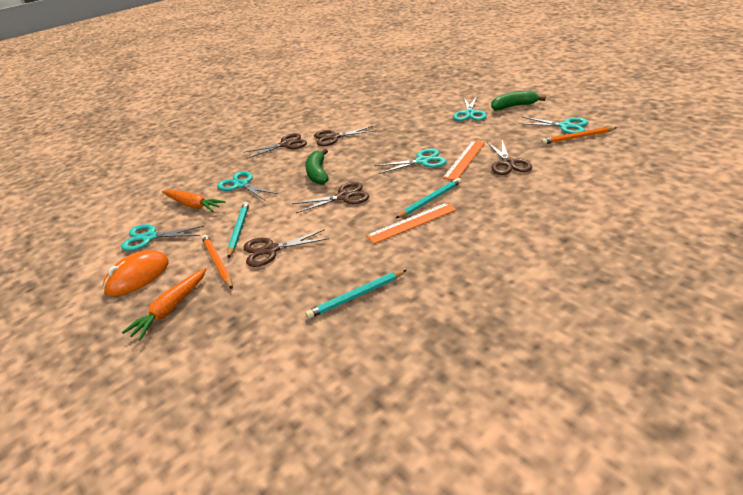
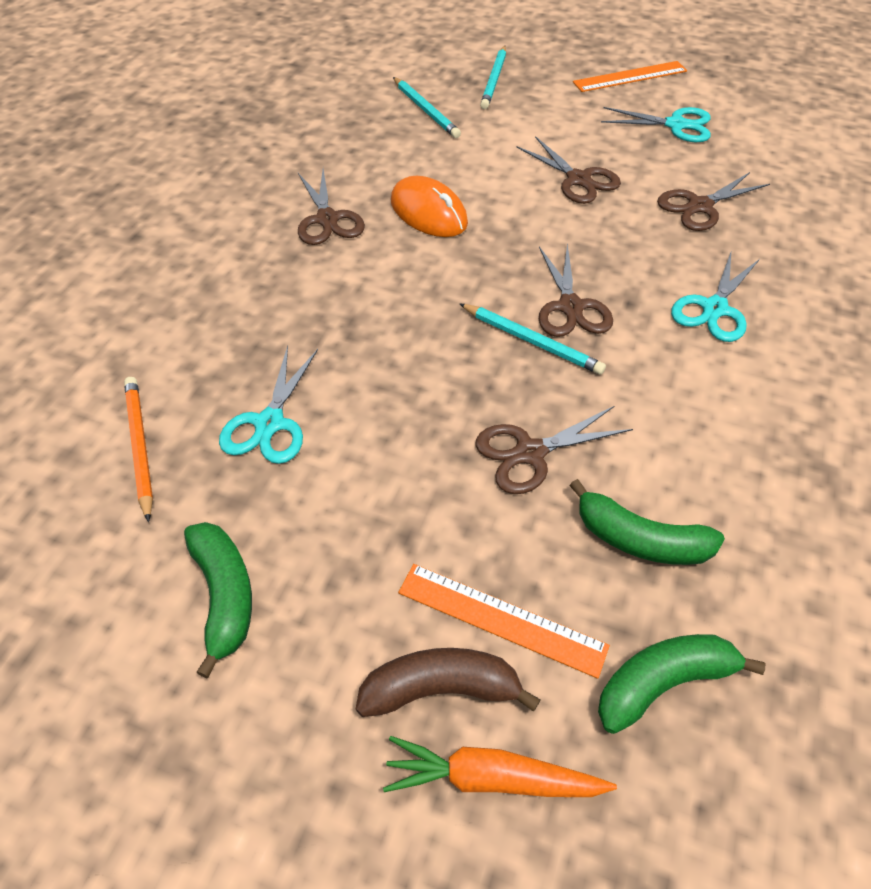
brown banana: none = 0 -> [356,648,541,717] = 1
green banana: [305,149,329,184] [491,91,546,110] = 2 -> [184,522,252,678] [569,479,725,565] [598,634,765,734] = 3
orange carrot: [122,268,206,340] [162,189,225,212] = 2 -> [383,736,617,797] = 1
orange pencil: [202,235,233,289] [541,127,617,144] = 2 -> [124,377,153,522] = 1
turquoise scissors: [121,224,204,251] [217,171,278,200] [375,149,447,174] [453,96,487,121] [519,117,589,134] = 5 -> [219,345,318,464] [601,107,711,142] [671,253,760,342] = 3

